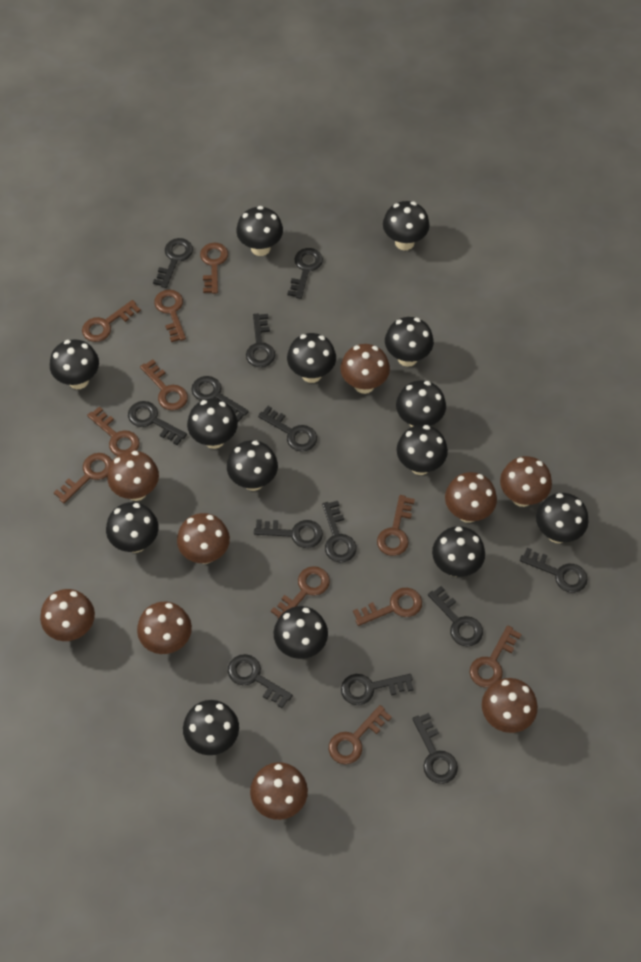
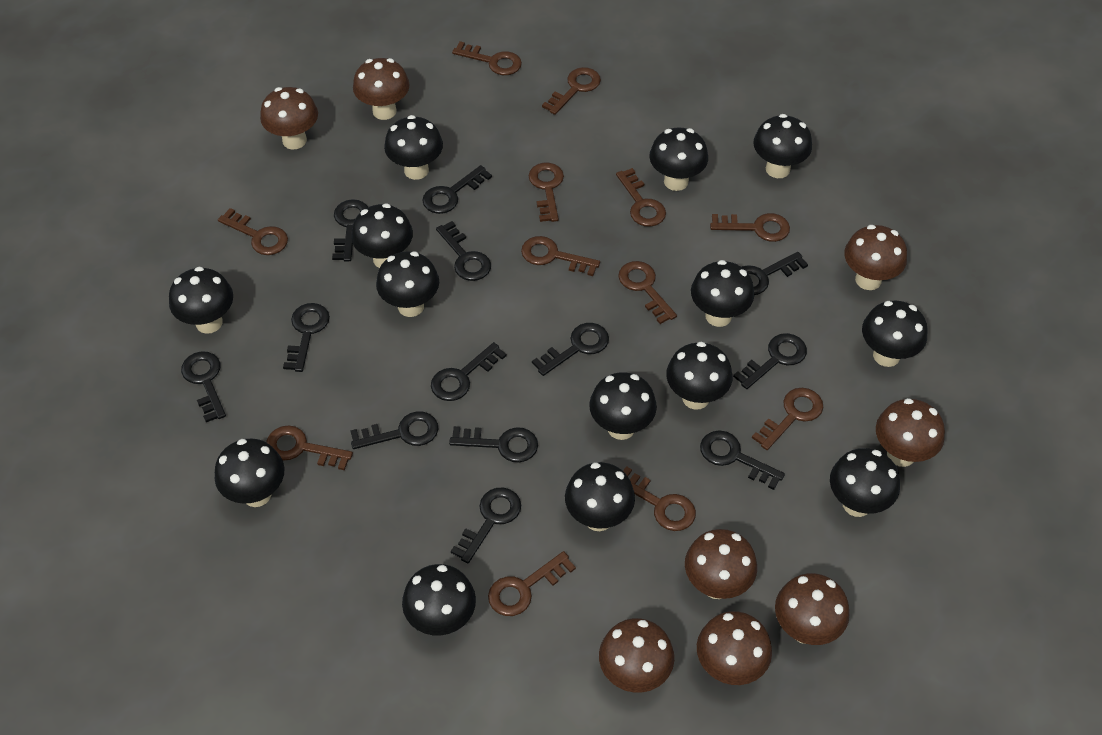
brown key: [54,453,112,503] [82,300,141,342] [87,406,140,456] [140,359,188,411] [154,290,186,342] [200,243,228,294] [271,566,330,618] [329,705,392,764] [353,588,422,626] [377,495,415,556] [470,625,522,688] = 11 -> [218,208,288,255] [266,426,353,470] [452,41,522,75] [488,551,576,616] [521,236,600,276] [528,163,564,222] [542,67,601,115] [616,168,666,227] [618,261,677,324] [623,466,696,531] [710,213,790,242] [752,388,823,450] = 12
brown mushroom: [40,589,95,641] [107,450,159,501] [137,602,192,654] [177,513,230,564] [250,762,308,820] [340,344,390,394] [445,472,497,523] [482,678,538,733] [500,456,552,507] = 9 -> [260,87,318,150] [353,58,410,120] [599,618,674,693] [685,529,757,599] [697,611,772,685] [775,573,849,645] [844,225,907,290] [876,398,945,467] = 8

